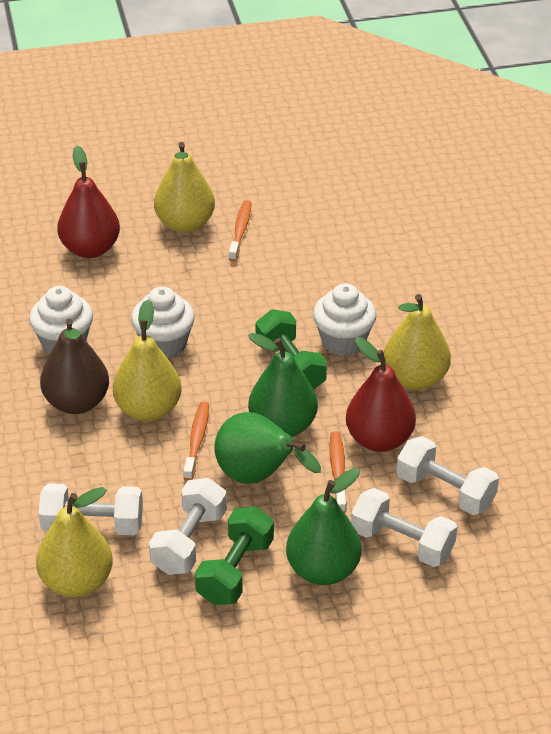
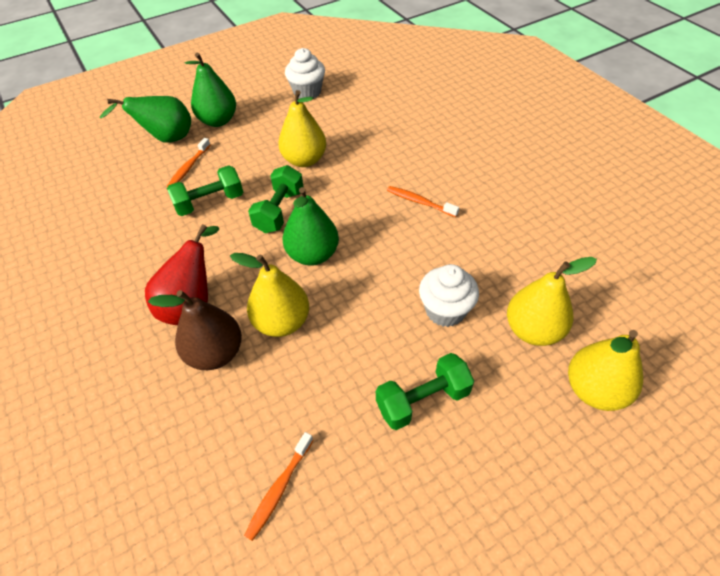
green dumbbell: [195,506,274,605] [256,309,327,390] = 2 -> [167,165,243,216] [248,165,304,233] [376,353,474,430] = 3
red pear: [57,146,120,258] [346,337,416,452] = 2 -> [145,224,219,325] = 1
white cupcake: [29,286,93,355] [131,286,195,358] [313,283,376,356] = 3 -> [285,48,325,98] [419,264,479,327] = 2
white dumbbell: [39,483,143,535] [149,478,227,575] [351,488,457,567] [396,436,499,515] = 4 -> none = 0

